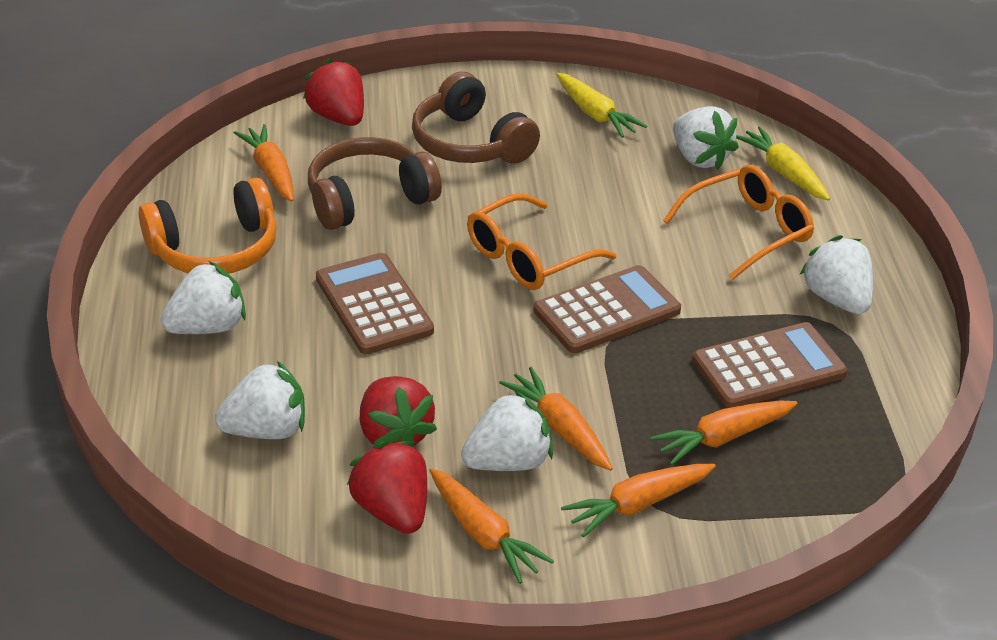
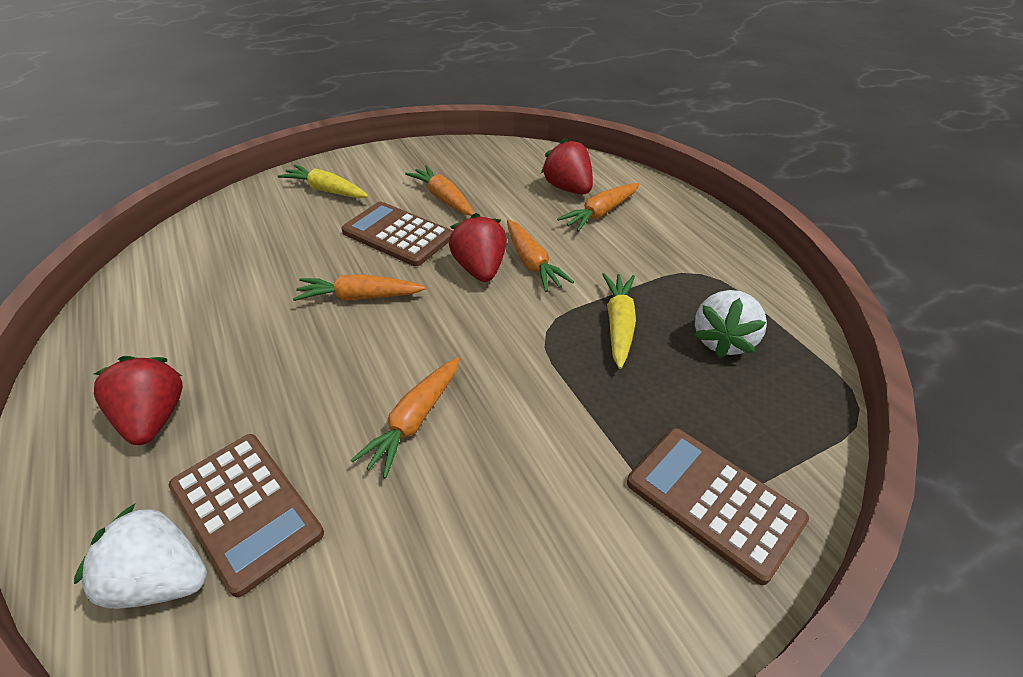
brown headphones: [308,137,442,230] [412,72,540,163] = 2 -> none = 0
orange glasses: [467,194,616,290] [663,165,814,280] = 2 -> none = 0
orange headphones: [139,178,277,274] = 1 -> none = 0
white strawberry: [161,261,246,334] [215,361,305,439] [461,390,553,471] [673,106,739,170] [800,235,873,314] = 5 -> [74,504,207,609] [693,290,767,358] = 2

